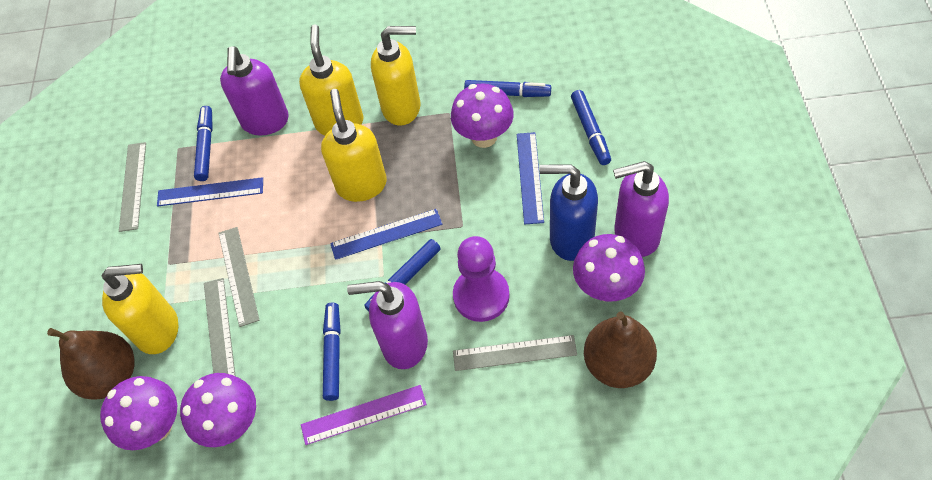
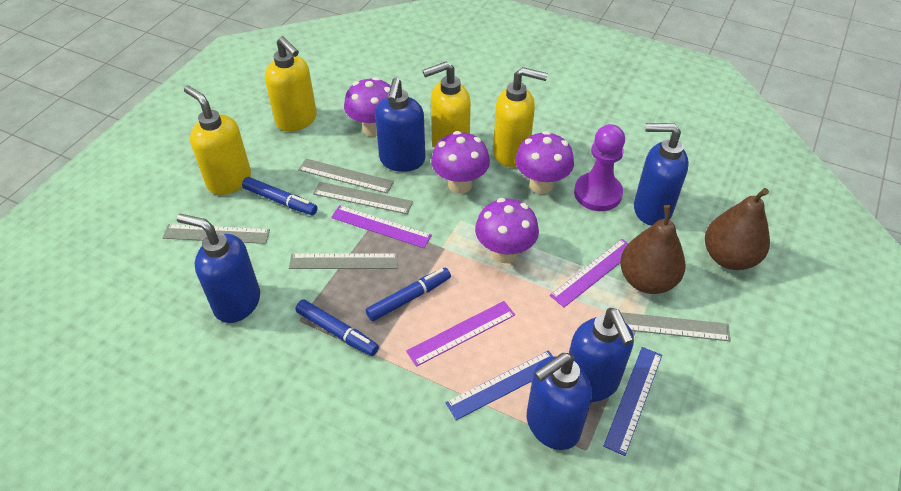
blue marker: [194,106,213,181] [323,303,341,401] [364,239,441,312] [464,80,551,97] [571,90,611,165] = 5 -> [242,177,318,215] [295,299,379,356] [366,267,451,321] = 3
blue ruler: [157,177,263,207] [330,209,442,260] [517,132,544,224] = 3 -> [445,350,553,420] [603,347,662,456] = 2
blue soap dispenser: [539,164,598,261] = 1 -> [177,214,260,323] [375,78,425,172] [527,353,592,450] [569,308,634,402] [634,123,689,226] = 5
grey ruler: [119,142,146,232] [204,278,235,376] [218,227,259,327] [453,335,577,371] = 4 -> [163,224,270,244] [289,253,398,269] [298,159,394,194] [313,182,413,214] [621,312,731,341] = 5
purple ruler: [301,385,427,445] = 1 -> [331,205,432,248] [406,301,515,367] [550,239,629,307] = 3
purple soap dispenser: [220,46,289,136] [347,281,428,369] [613,161,669,257] = 3 -> none = 0

